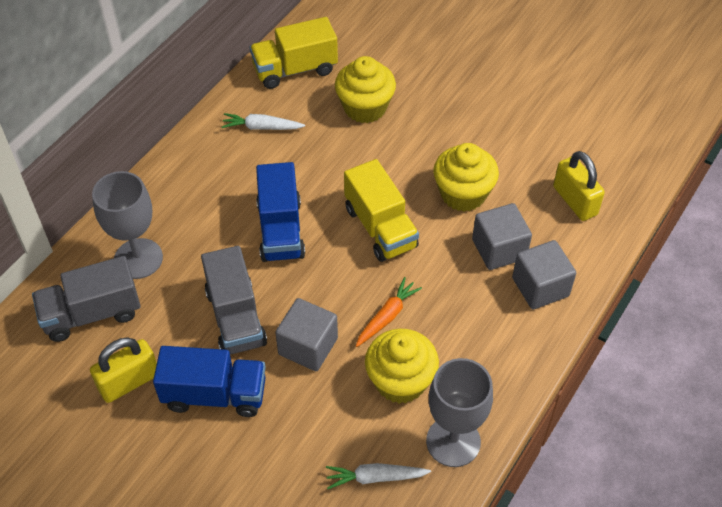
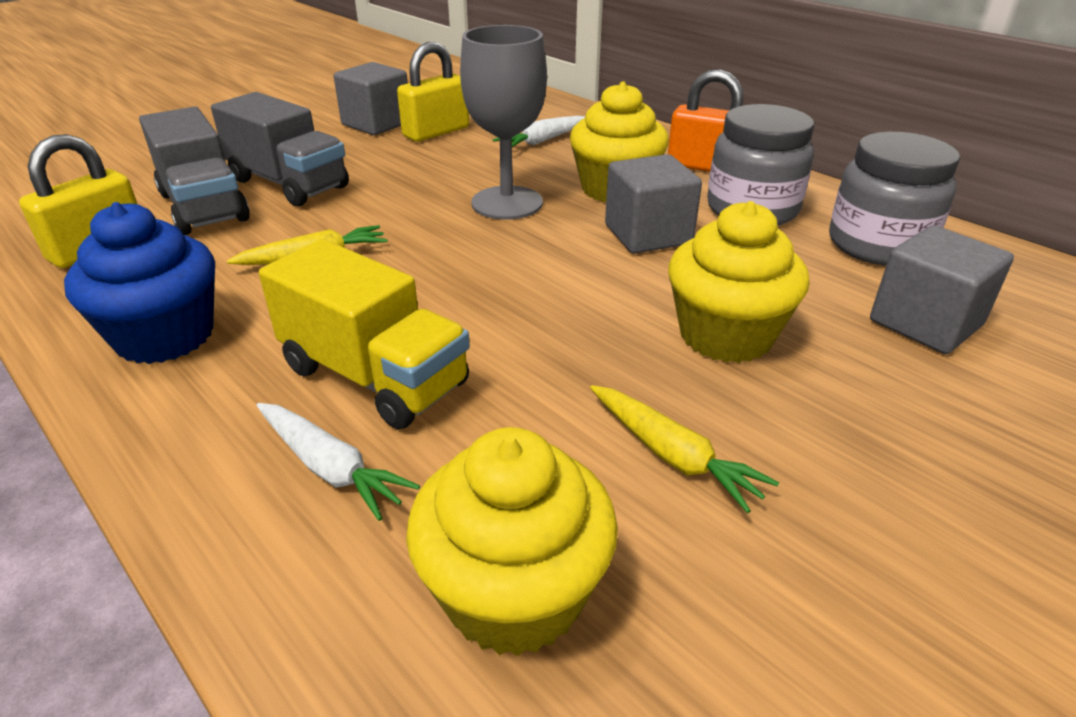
blue cupcake: none = 0 -> [64,202,215,364] = 1
blue truck: [153,346,266,417] [256,162,305,262] = 2 -> none = 0
grey goblet: [92,171,163,279] [426,358,493,467] = 2 -> [460,25,547,220] = 1
grey jar: none = 0 -> [707,104,814,225] [829,132,960,266] = 2
orange carrot: [356,277,422,347] = 1 -> none = 0
orange padlock: none = 0 -> [668,69,743,172] = 1
yellow carrot: none = 0 -> [227,225,387,265] [590,385,779,513] = 2
yellow truck: [250,17,338,89] [344,159,419,262] = 2 -> [259,239,470,429] = 1

